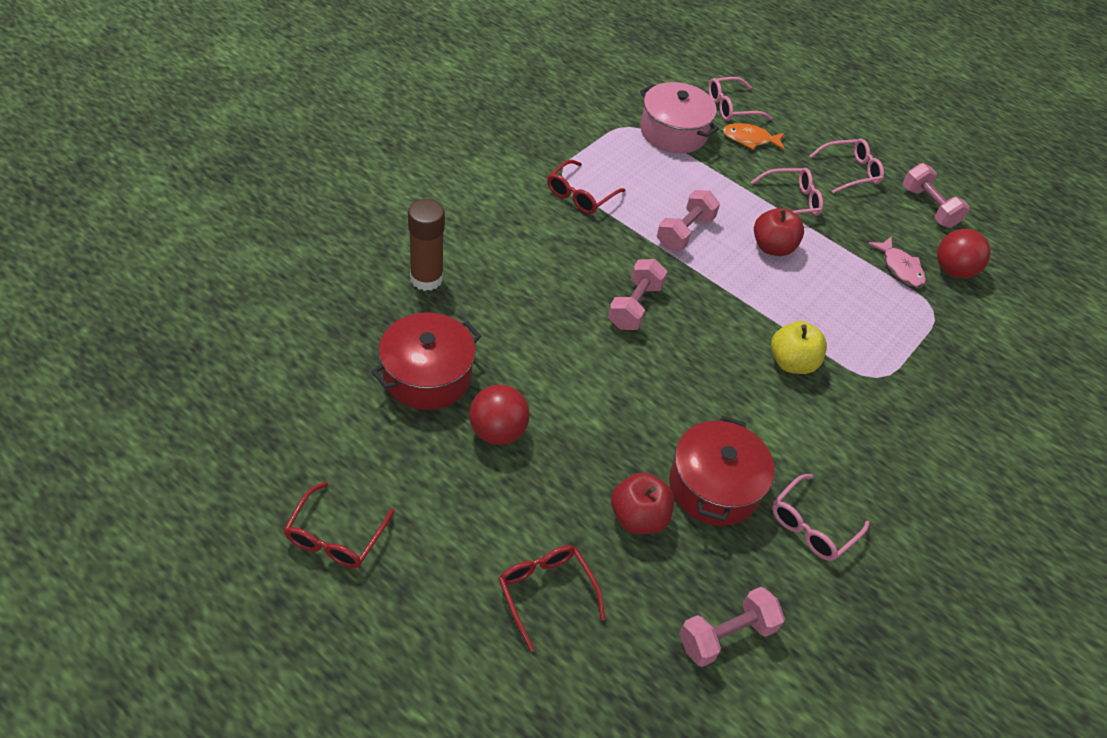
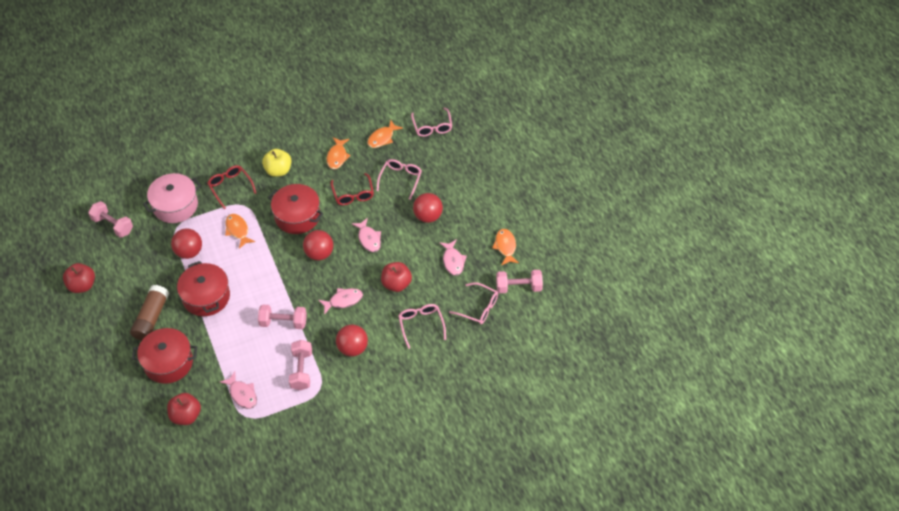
orange fish: [723,123,785,151] = 1 -> [225,214,255,249] [326,137,351,169] [367,120,403,148] [492,229,519,265] = 4
pink fish: [868,237,926,287] = 1 -> [220,372,257,409] [318,288,363,315] [352,218,381,252] [439,239,467,276] = 4
red apple: [611,472,674,534] [754,208,804,256] = 2 -> [63,263,95,293] [167,393,201,425] [381,262,412,292] = 3
red ball: [469,385,530,445] [937,229,991,278] = 2 -> [171,228,202,259] [303,230,333,260] [336,325,368,356] [413,193,443,223] = 4
red glasses: [284,482,394,568] [499,545,605,652] [547,160,625,214] = 3 -> [207,165,257,210] [331,173,374,205] = 2
red pot: [371,312,481,410] [669,416,775,526] = 2 -> [132,328,197,384] [177,261,230,316] [268,184,323,234] = 3

